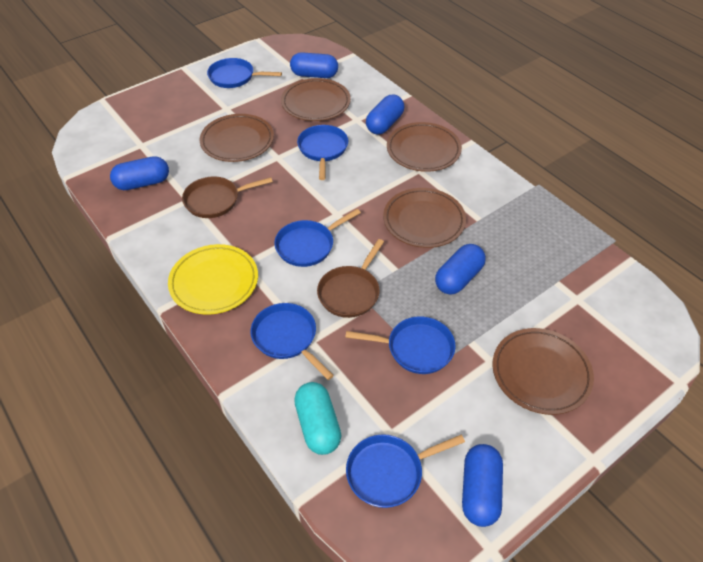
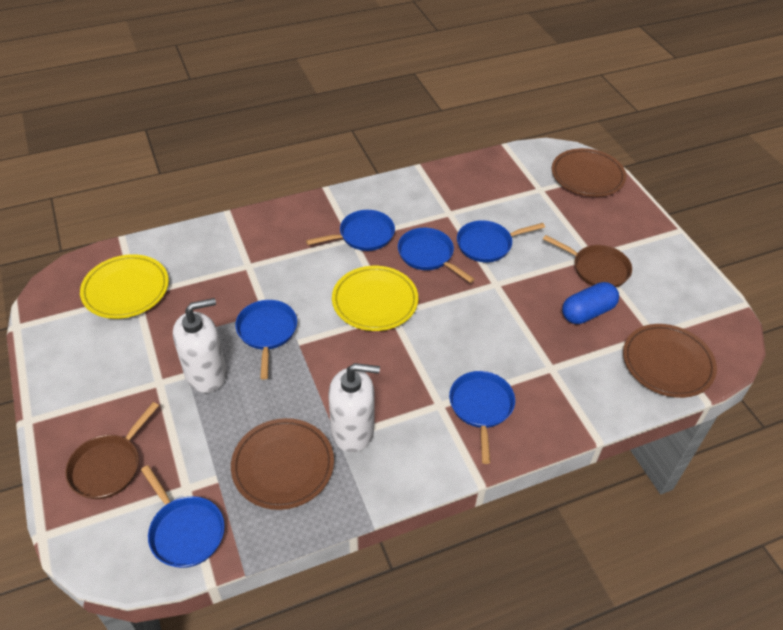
blue capsule: [110,156,169,190] [290,52,338,78] [366,94,404,134] [435,244,486,295] [462,444,503,527] = 5 -> [562,282,619,324] = 1
brown plate: [200,114,274,162] [281,78,351,121] [383,188,466,248] [387,122,462,172] [492,328,594,415] = 5 -> [231,418,334,510] [552,148,626,197] [623,324,717,398] = 3
turquoise capsule: [294,382,341,455] = 1 -> none = 0
white soap dispenser: none = 0 -> [173,298,227,393] [328,363,380,453] = 2
yellow plate: [168,244,258,315] = 1 -> [80,254,169,319] [332,266,418,331] = 2

